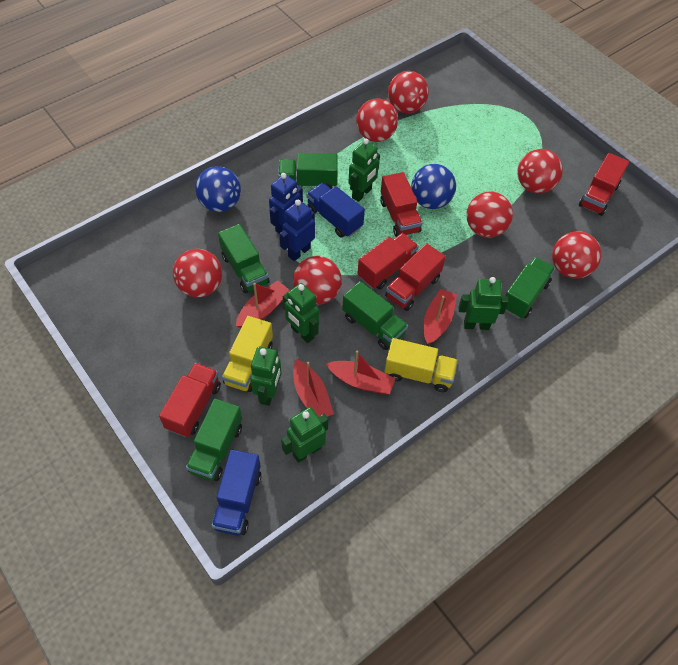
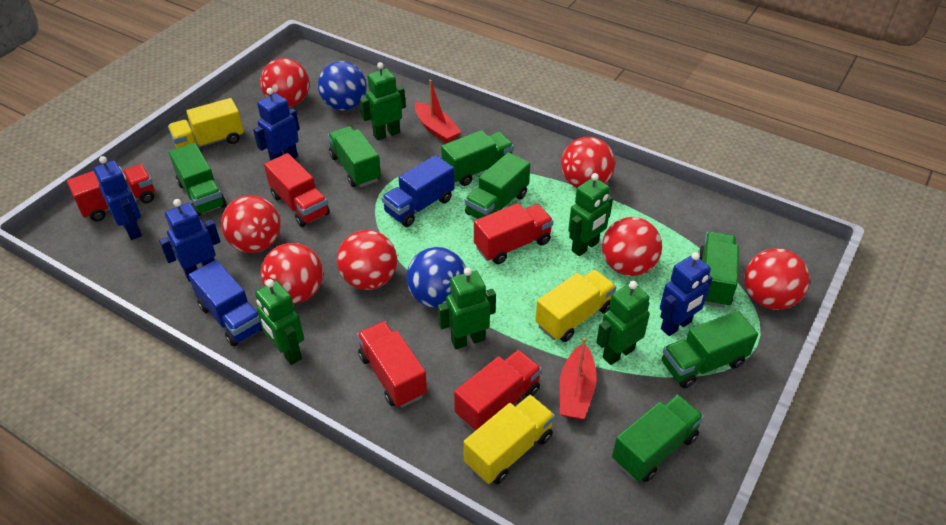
blue robot: [269,173,303,234] [279,200,315,261] = 2 -> [94,156,142,240] [159,199,220,282] [253,88,300,161] [660,252,713,336] = 4
green truck: [186,399,242,481] [218,224,270,293] [278,153,338,189] [342,281,408,350] [505,257,555,319] = 5 -> [169,143,226,216] [328,126,381,187] [441,130,514,186] [465,152,530,219] [612,395,704,482] [662,311,758,388] [698,232,739,308] = 7
red boat: [236,281,290,328] [293,359,334,417] [326,351,396,394] [424,289,457,344] = 4 -> [414,80,461,143] [559,337,597,419] = 2
yellow truck: [222,316,273,392] [385,338,458,392] = 2 -> [168,98,244,148] [463,395,555,484] [535,270,616,342] = 3

